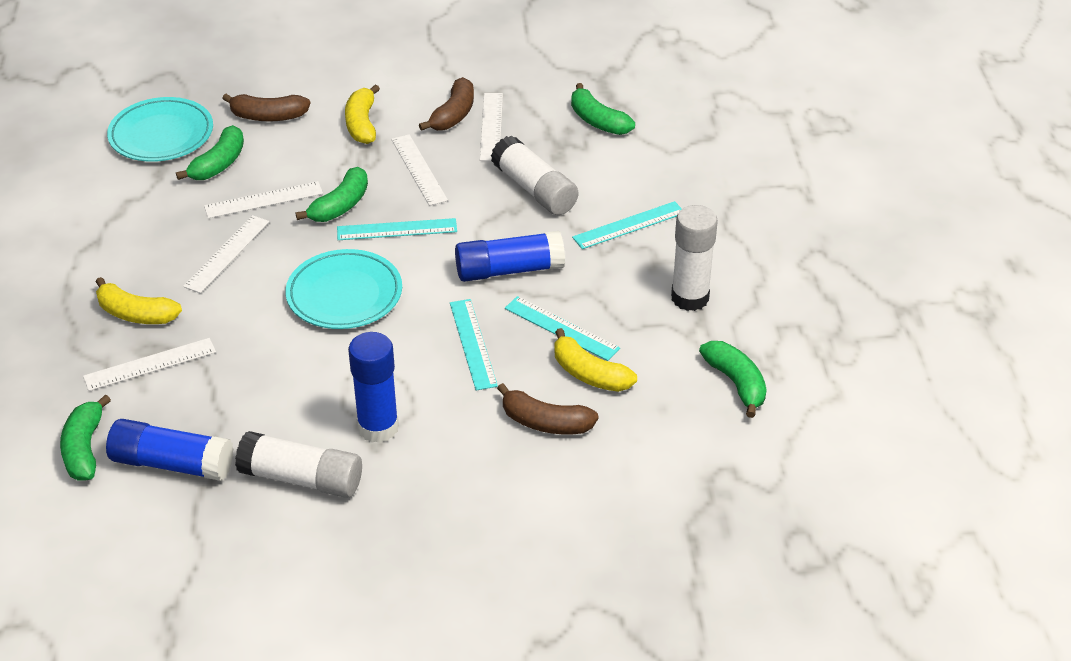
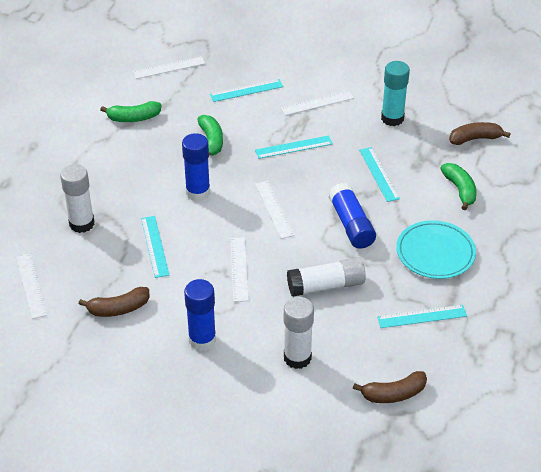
green banana: [60,395,111,481] [176,125,244,180] [296,167,368,222] [571,83,635,135] [699,341,767,418] = 5 -> [100,101,161,122] [197,115,223,156] [440,163,477,210] = 3
turquoise glue stick: none = 0 -> [381,61,410,126] = 1
turquoise plate: [107,97,213,162] [285,249,402,329] = 2 -> [396,220,476,279] = 1
turquoise ruler: [337,218,457,240] [450,299,498,390] [505,296,620,361] [572,201,682,249] = 4 -> [141,216,169,278] [210,79,283,102] [255,135,333,159] [359,147,400,202] [377,305,467,328] = 5
yellow banana: [96,277,182,324] [345,84,380,144] [554,328,637,392] = 3 -> none = 0

